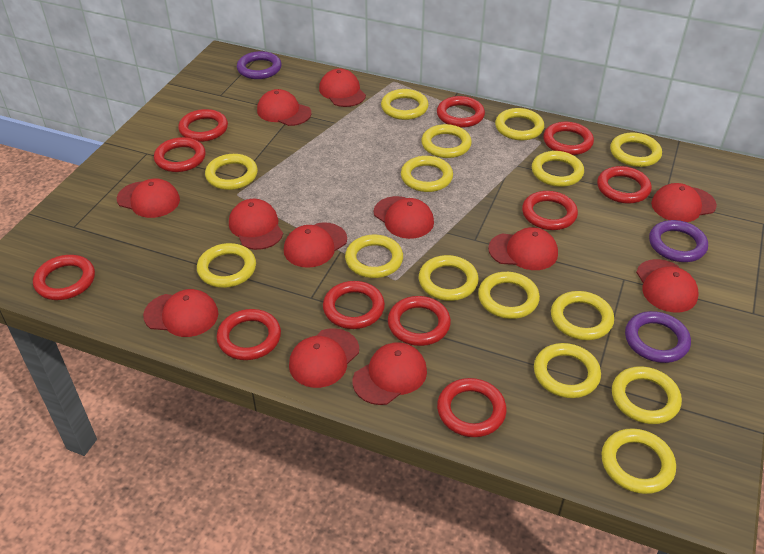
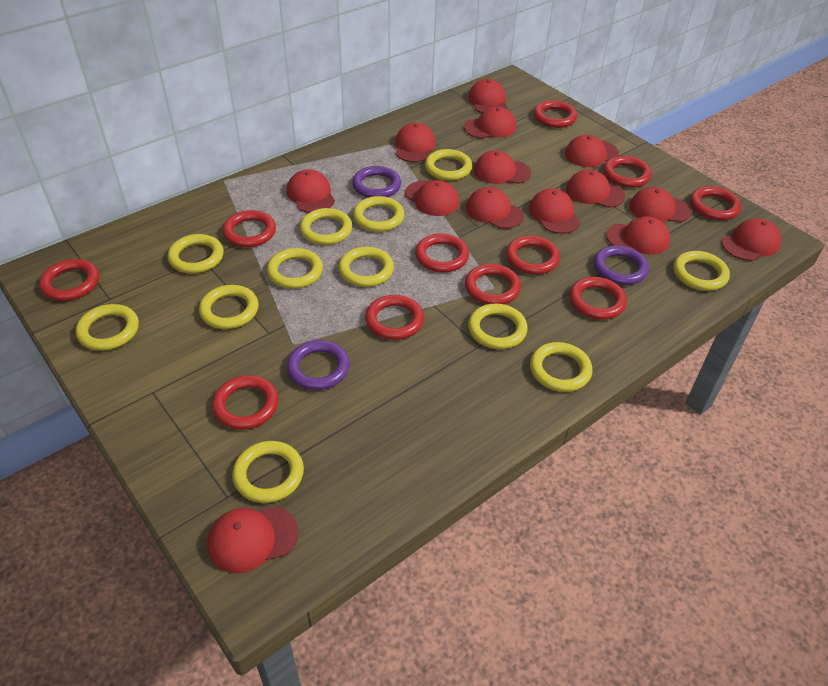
red cap: [117,179,180,218] [143,289,218,337] [229,199,283,250] [257,89,311,126] [284,222,347,268] [289,328,359,388] [319,68,366,107] [353,342,427,405] [374,196,434,239] [488,227,558,270] [636,259,699,313] [651,183,717,222] = 12 -> [207,506,299,574] [287,169,335,213] [395,123,436,162] [405,180,459,216] [464,107,516,139] [466,187,524,229] [468,79,508,113] [474,150,531,184] [529,189,581,234] [565,135,619,167] [566,169,625,208] [606,217,670,255] [629,187,691,222] [722,218,781,261] = 14
yellow ring: [197,243,256,288] [205,154,258,190] [345,235,403,278] [381,89,429,120] [401,156,453,192] [419,255,479,301] [421,124,472,158] [478,272,540,319] [495,108,544,141] [532,151,584,187] [534,343,601,398] [551,291,614,340] [601,428,676,494] [610,133,662,167] [612,366,682,424] = 15 -> [76,304,139,351] [168,234,224,274] [199,285,258,329] [232,441,304,503] [267,248,323,289] [300,208,352,245] [339,247,394,287] [353,196,404,232] [425,149,472,181] [468,303,528,349] [530,342,593,392] [673,251,730,291] = 12

